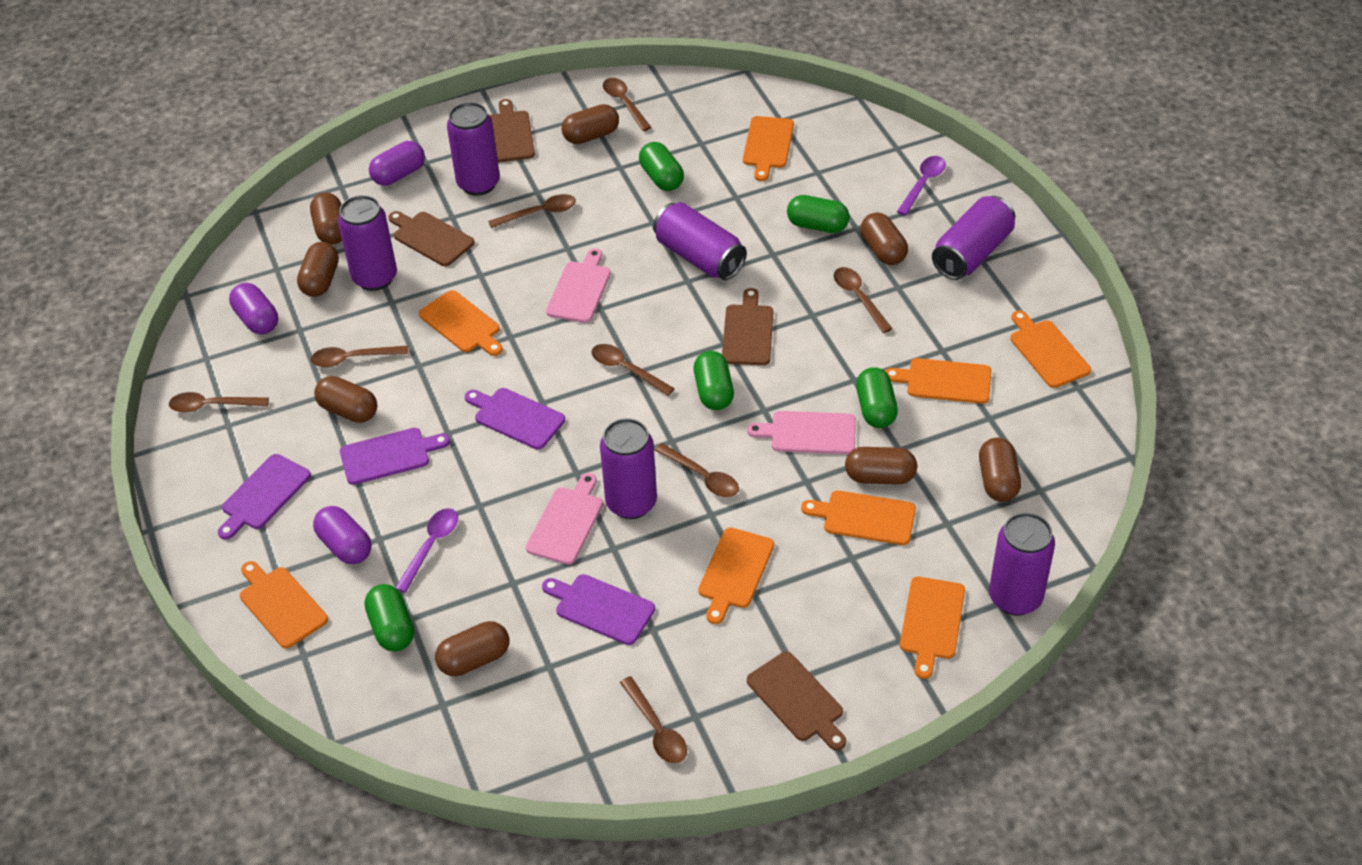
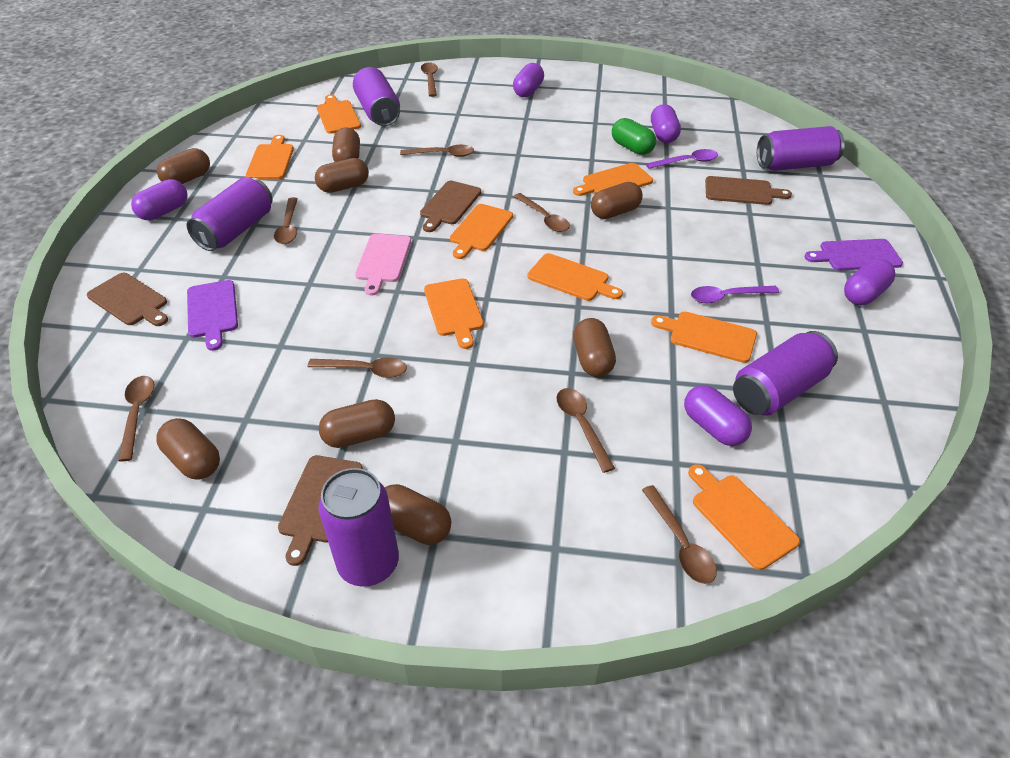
green capsule: [365,584,414,651] [639,142,684,191] [694,351,734,410] [787,195,850,233] [856,367,898,428] = 5 -> [612,118,656,155] = 1
pink cutting board: [526,473,603,565] [546,248,611,323] [747,411,856,454] = 3 -> [355,234,411,296] = 1
purple can: [338,195,397,291] [447,102,500,196] [600,418,657,519] [653,202,747,280] [932,196,1015,280] [989,512,1055,616] = 6 -> [186,177,273,251] [318,468,399,587] [353,67,400,126] [733,331,838,416] [757,126,845,171] = 5
purple capsule: [229,283,278,334] [313,506,372,564] [369,141,425,186] = 3 -> [131,179,188,220] [513,63,544,97] [651,104,681,143] [684,385,752,446] [844,259,895,305] = 5
purple cutting board: [218,454,311,540] [340,428,450,485] [465,388,565,450] [542,574,655,645] = 4 -> [187,280,238,351] [804,239,903,271] = 2

